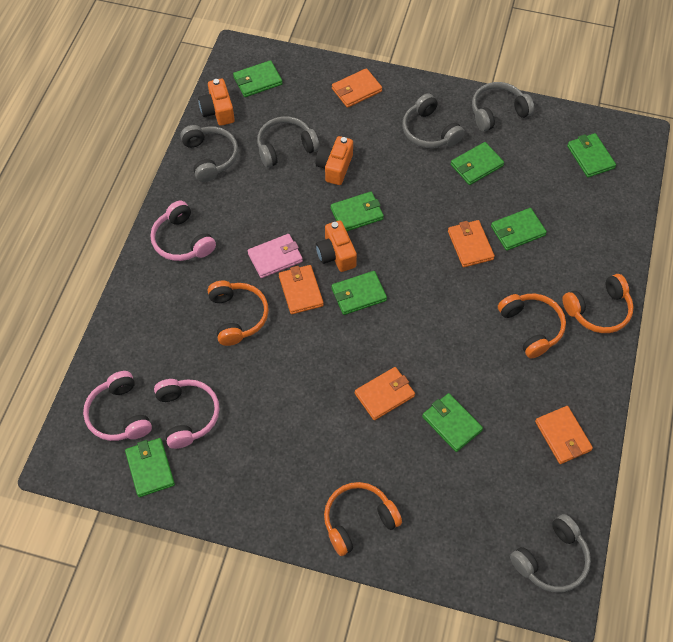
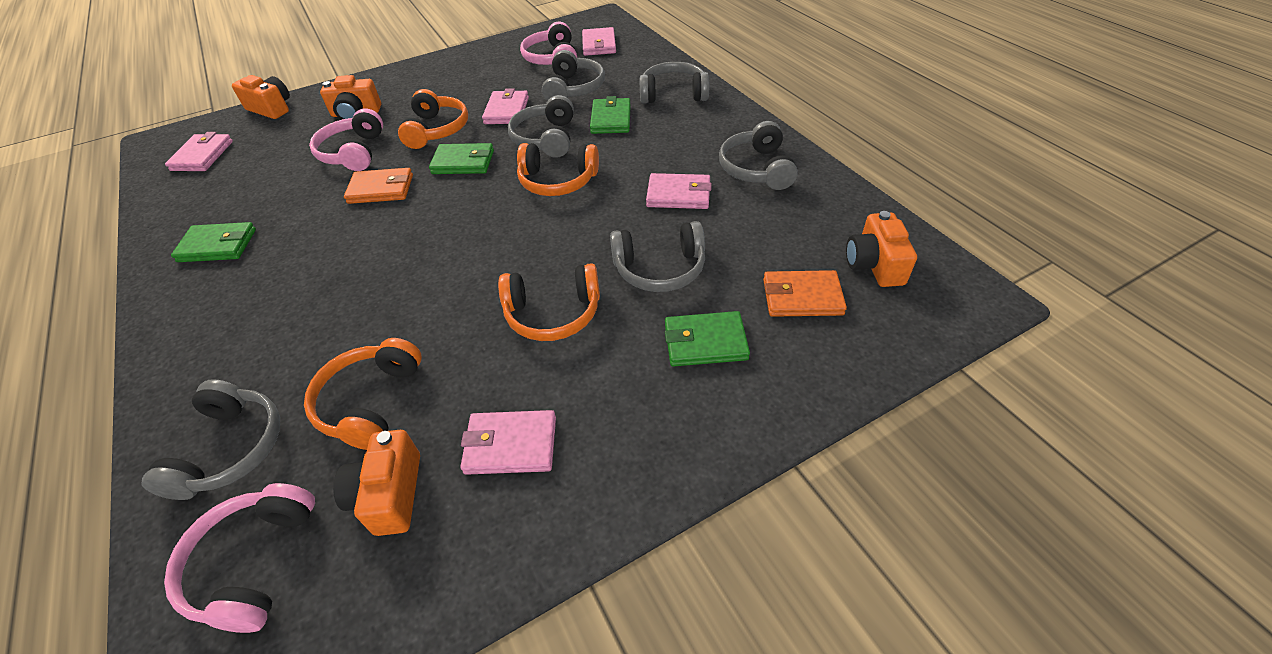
green wallet: [125,438,175,497] [233,60,283,97] [331,192,384,231] [331,271,387,315] [422,393,483,452] [451,142,504,185] [491,208,547,251] [567,133,616,177] = 8 -> [171,222,256,262] [429,143,494,174] [590,96,631,134] [665,311,750,367] = 4
grey headphones: [180,125,238,182] [257,116,320,168] [402,94,465,148] [472,82,534,132] [510,514,591,592] = 5 -> [141,379,280,500] [508,95,574,158] [542,50,605,101] [610,221,705,292] [640,62,709,104] [719,121,798,190] = 6
orange camera: [198,79,235,126] [316,136,353,185] [316,221,357,272] = 3 -> [232,75,290,119] [320,75,381,120] [333,430,420,536] [846,211,917,287] = 4
orange wallet: [279,265,324,314] [332,68,382,108] [355,367,415,420] [448,220,495,267] [535,406,593,464] = 5 -> [344,168,413,204] [763,270,847,317] = 2
pink wallet: [248,234,303,278] = 1 -> [165,132,233,171] [460,410,556,475] [482,88,529,124] [582,27,616,56] [646,173,712,209] = 5

